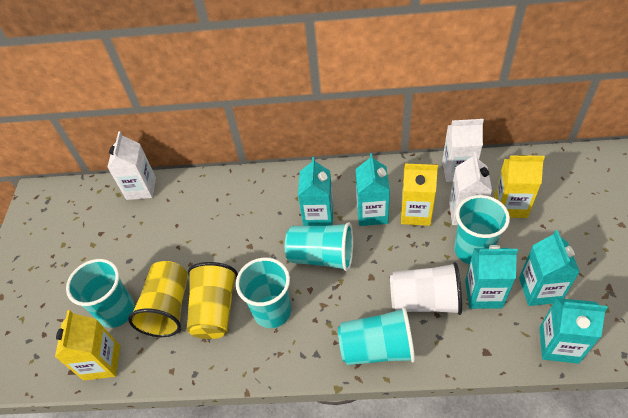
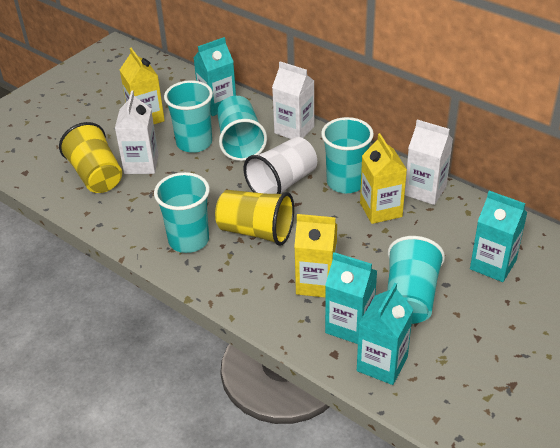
turquoise carton: [298,157,333,226] [356,153,390,226] [465,245,518,309] [519,230,580,306] [539,298,608,364] = 5 -> [194,37,236,116] [325,252,377,344] [357,283,413,385] [470,191,528,282] = 4

